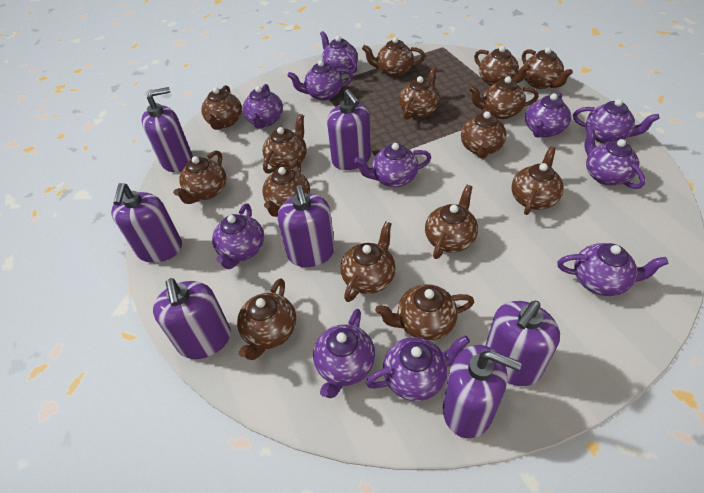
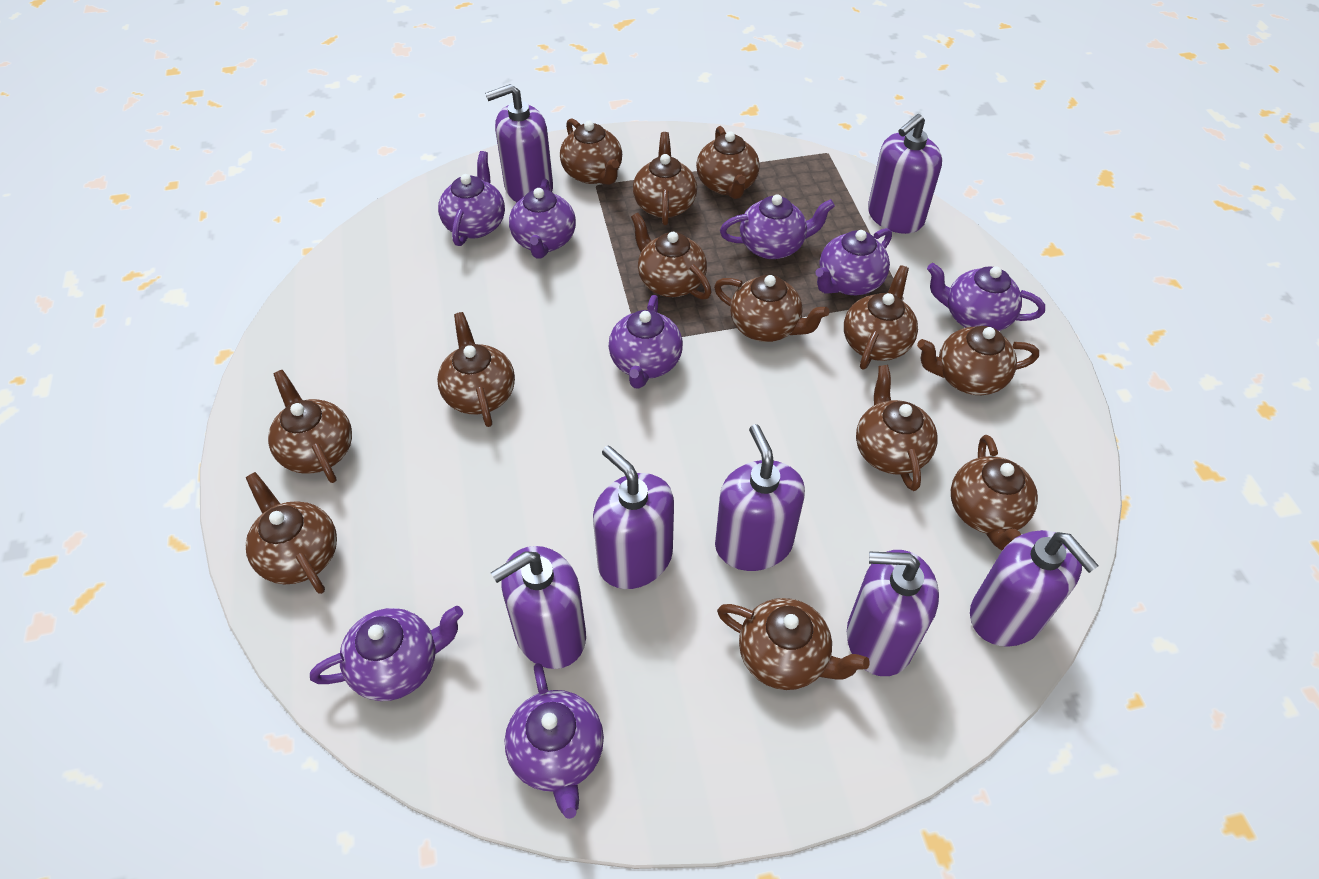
brown teapot: [173,150,226,204] [201,85,242,130] [237,278,296,360] [262,114,307,174] [262,160,310,217] [341,221,396,302] [362,37,425,77] [375,284,474,341] [399,67,440,120] [425,185,478,259] [461,108,507,158] [469,76,539,119] [474,46,531,86] [511,146,564,215] [522,47,573,89] = 15 -> [246,472,337,594] [268,370,352,483] [437,312,515,427] [560,118,622,185] [631,213,712,300] [633,132,697,225] [696,126,760,199] [714,275,829,342] [717,598,870,690] [844,265,918,369] [856,365,938,491] [917,326,1039,395] [951,435,1038,550] = 13
purple teapot: [212,204,264,269] [243,84,283,129] [287,60,353,101] [313,309,375,398] [320,31,358,75] [354,143,431,187] [366,335,470,401] [525,93,571,138] [557,243,668,296] [573,99,659,143] [585,125,645,189] = 11 -> [310,606,463,701] [438,151,505,246] [505,663,604,819] [509,179,576,259] [609,295,683,389] [720,194,835,259] [815,228,892,295] [927,263,1045,331] = 8

